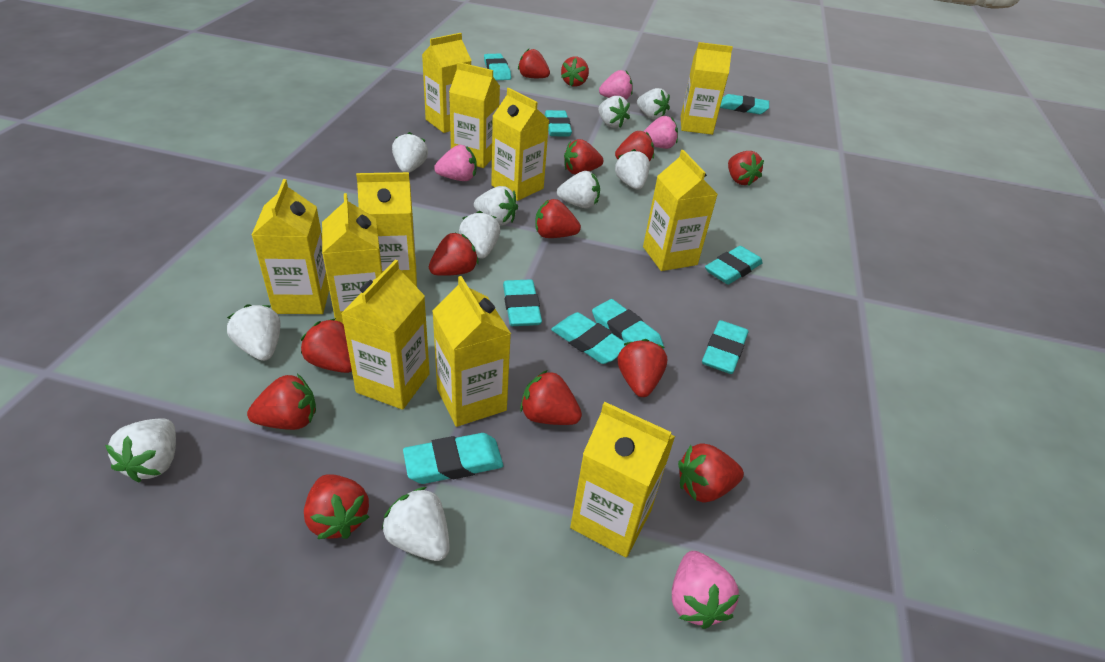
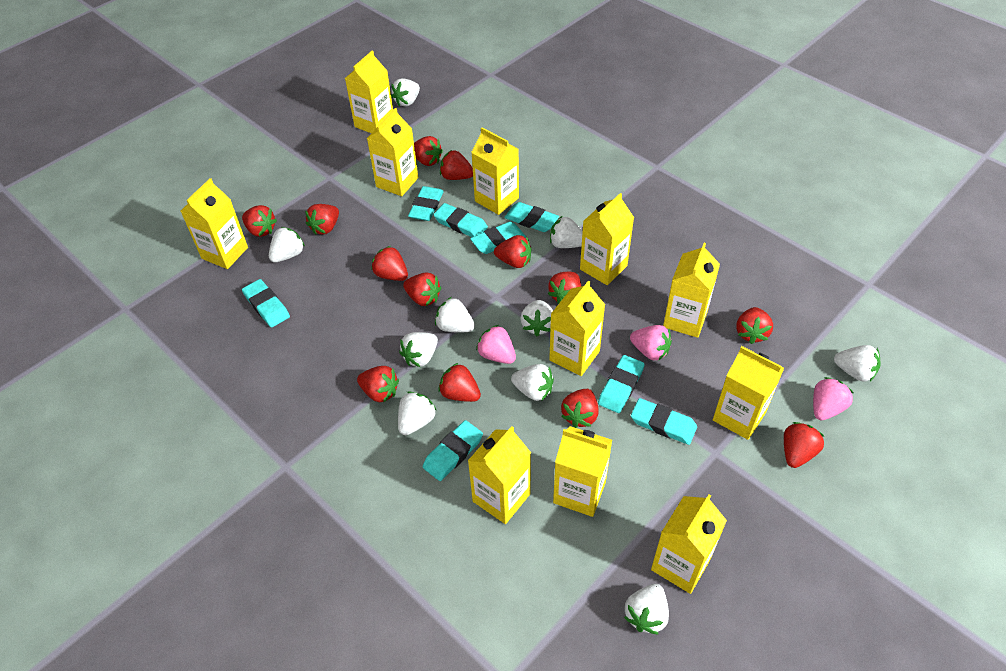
pink strawberry: [434,145,477,181] [599,70,633,100] [643,116,678,149] [672,551,739,629] = 4 -> [476,325,516,364] [630,325,672,361] [813,377,854,420] = 3
turquoise eraser: [403,433,503,484] [484,54,511,80] [503,279,542,326] [545,110,572,137] [551,312,626,364] [592,299,664,349] [702,320,749,374] [705,246,763,284] [720,94,769,114] = 9 -> [242,279,290,327] [408,186,444,221] [423,420,483,481] [434,203,488,237] [470,222,526,254] [504,202,559,232] [598,355,645,413] [631,398,697,445] = 8

